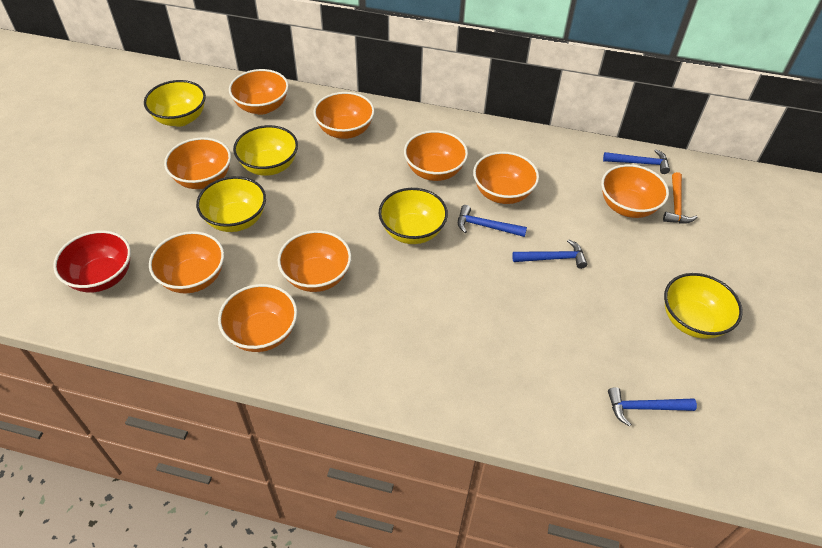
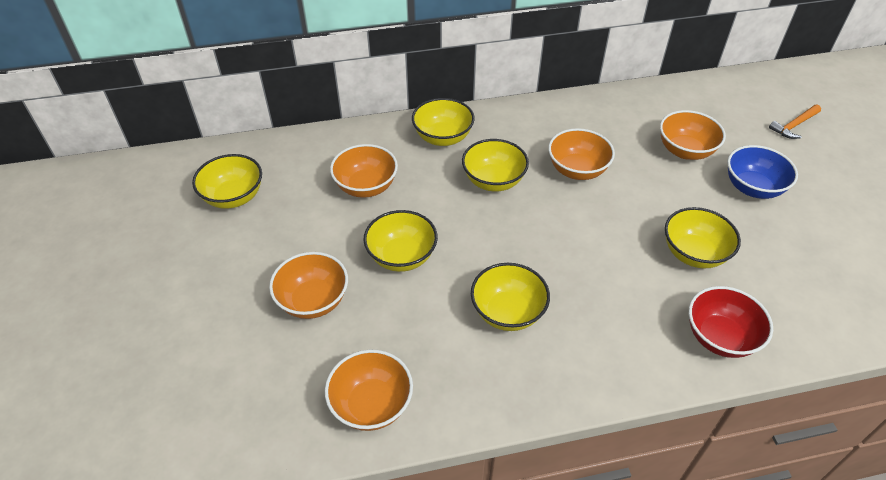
blue bowl: none = 0 -> [727,145,798,199] = 1
blue hammer: [458,205,527,237] [512,239,587,269] [603,149,670,174] [608,387,697,426] = 4 -> none = 0
orange bowl: [149,231,224,293] [164,137,231,189] [218,284,297,352] [229,69,289,115] [278,230,351,292] [313,92,375,139] [404,130,468,181] [473,151,539,204] [601,164,669,218] = 9 -> [269,252,348,319] [325,350,413,431] [330,144,398,198] [548,128,615,180] [660,110,726,160] = 5
yellow bowl: [144,80,206,127] [196,176,266,232] [233,125,298,176] [379,188,448,244] [664,273,743,339] = 5 -> [192,154,262,209] [364,210,438,272] [412,98,475,146] [462,139,529,192] [471,263,550,331] [665,207,741,269] = 6

